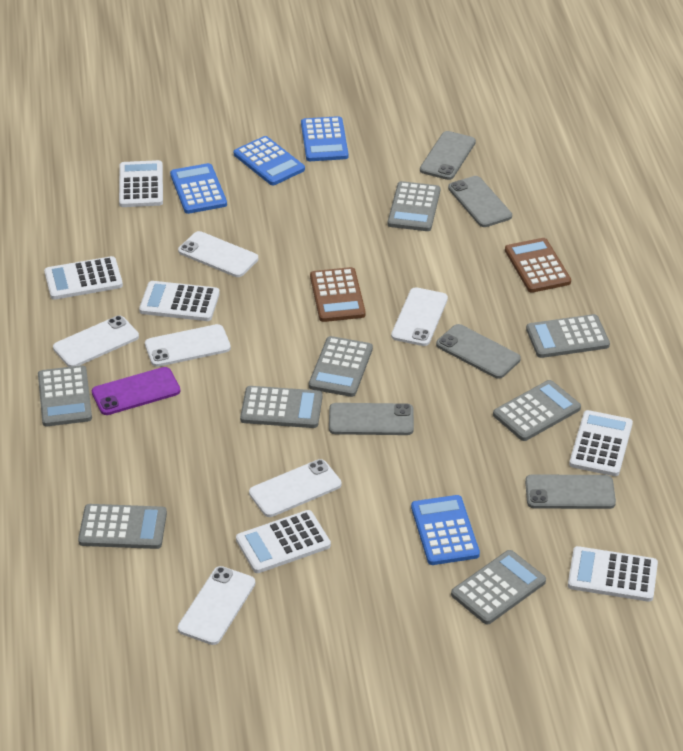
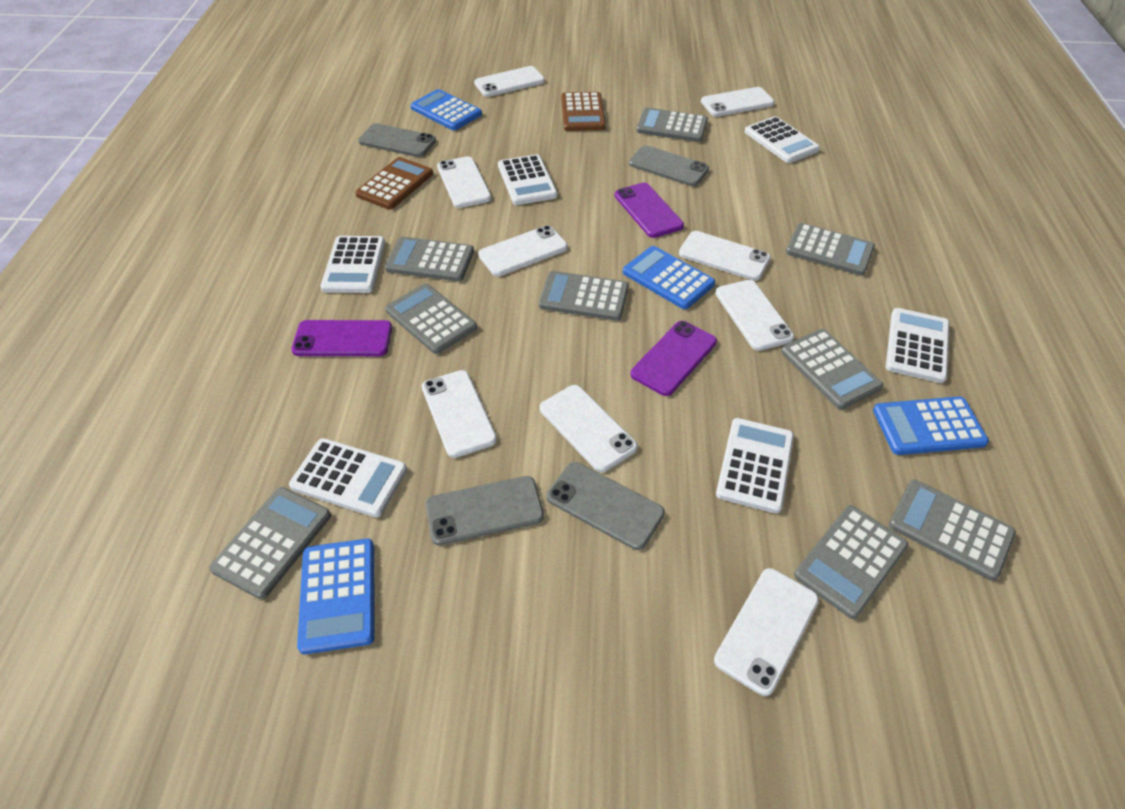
grey calculator: [38,365,92,426] [78,504,167,549] [240,386,323,428] [309,336,373,397] [388,181,440,231] [451,550,546,624] [493,380,581,441] [526,314,610,358] = 8 -> [209,487,331,599] [385,237,474,281] [385,284,477,354] [539,271,629,321] [636,107,708,142] [781,329,883,409] [786,223,875,276] [794,505,908,619] [889,480,1016,581] = 9
grey phone: [329,403,414,435] [420,131,476,180] [436,324,521,379] [448,176,512,227] [525,475,616,509] = 5 -> [358,123,436,157] [425,476,544,545] [547,462,665,550] [629,145,709,186] = 4
purple phone: [92,367,180,415] = 1 -> [291,320,392,356] [615,183,684,238] [631,321,717,396] = 3
white phone: [53,316,139,367] [145,324,231,367] [178,231,258,277] [178,566,255,645] [249,459,341,517] [391,287,448,346] = 6 -> [422,370,497,458] [437,156,491,208] [474,66,545,97] [478,225,568,276] [540,385,638,472] [679,231,771,281] [701,87,775,117] [714,568,819,696] [715,280,794,351] = 9

